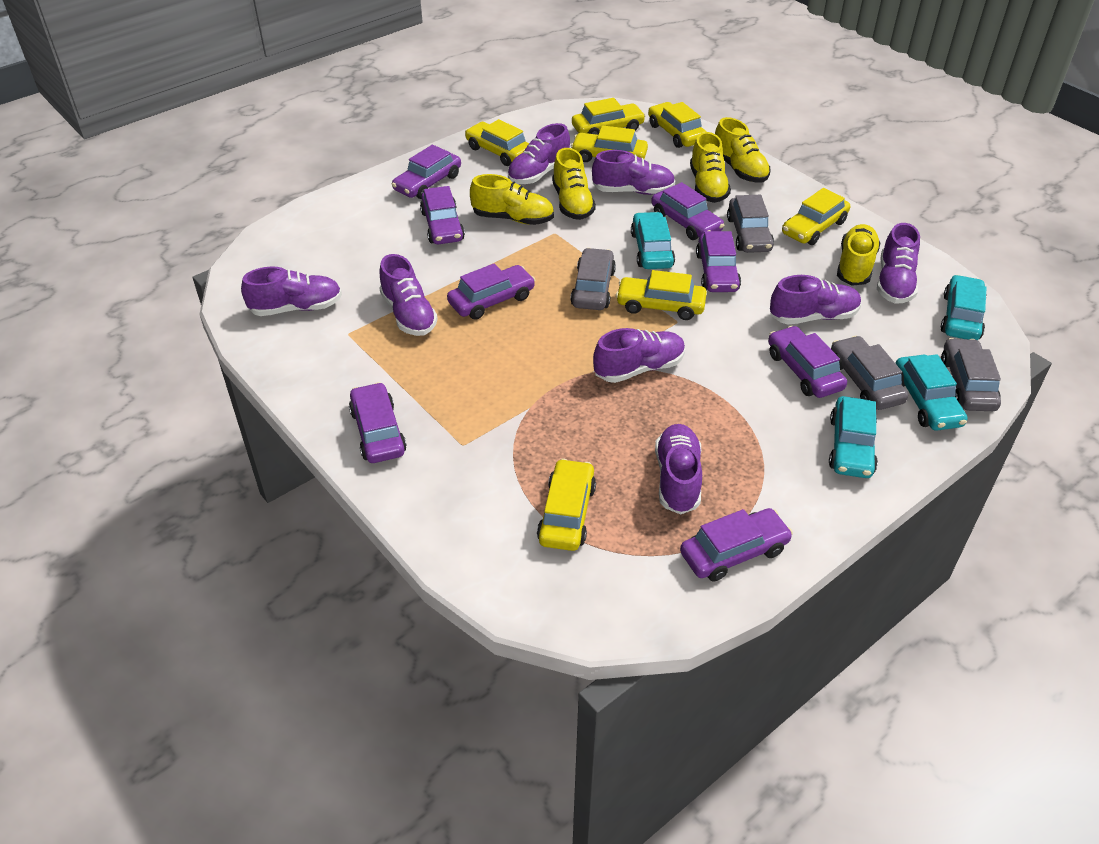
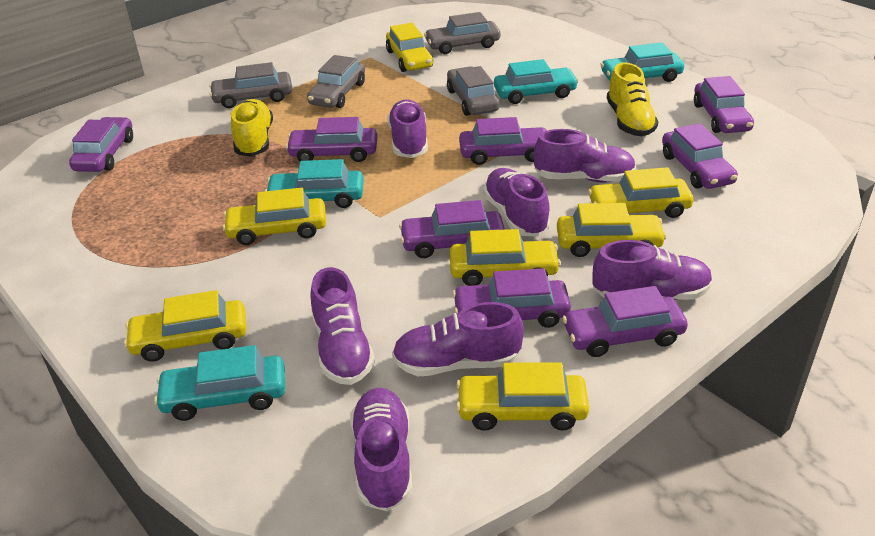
purple shoe: [241,266,342,316] [380,254,438,336] [508,123,570,184] [592,150,675,195] [593,328,685,383] [655,424,702,514] [770,275,861,324] [877,223,920,304] = 8 -> [311,267,375,385] [350,388,412,511] [387,99,428,158] [392,302,524,376] [483,168,550,236] [534,129,636,183] [593,240,713,300] = 7
yellow shoe: [470,174,554,225] [552,148,596,220] [690,132,731,203] [715,117,771,183] [837,224,880,286] = 5 -> [231,99,273,157] [607,63,659,136] = 2

